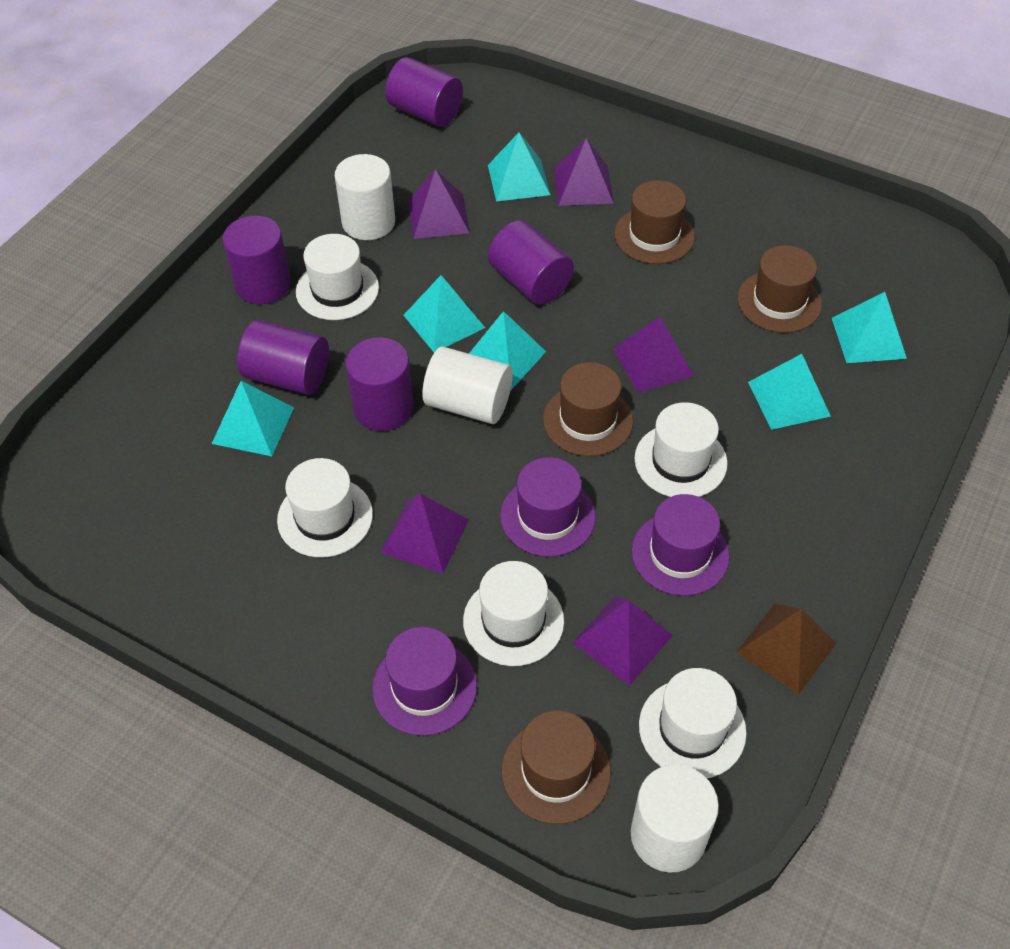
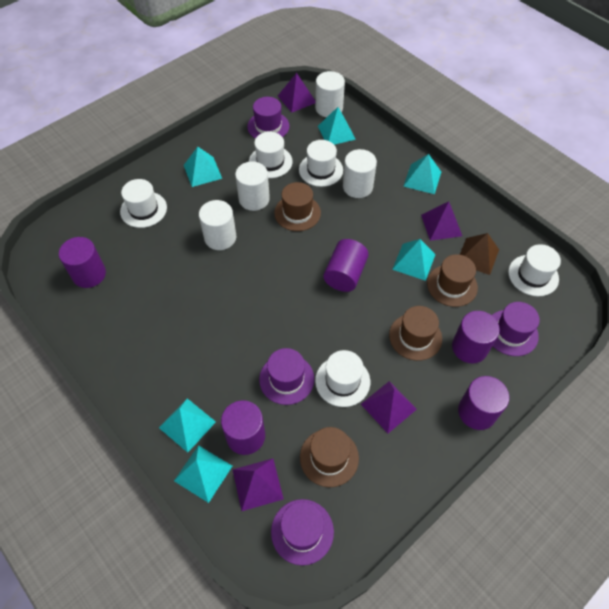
purple hat: [372,627,477,736] [500,457,596,557] [632,494,730,596] = 3 -> [247,97,290,139] [259,348,314,405] [271,499,334,565] [492,302,540,356] = 4
purple pyramid: [380,494,469,573] [408,169,470,239] [554,138,613,206] [572,595,673,685] [613,316,694,393] = 5 -> [232,459,284,511] [278,73,315,113] [361,381,417,433] [421,202,462,241] = 4
white cylinder: [335,154,395,240] [422,346,513,424] [631,765,719,872] = 3 -> [199,200,236,250] [235,162,270,211] [315,71,345,117] [343,149,377,198] = 4

